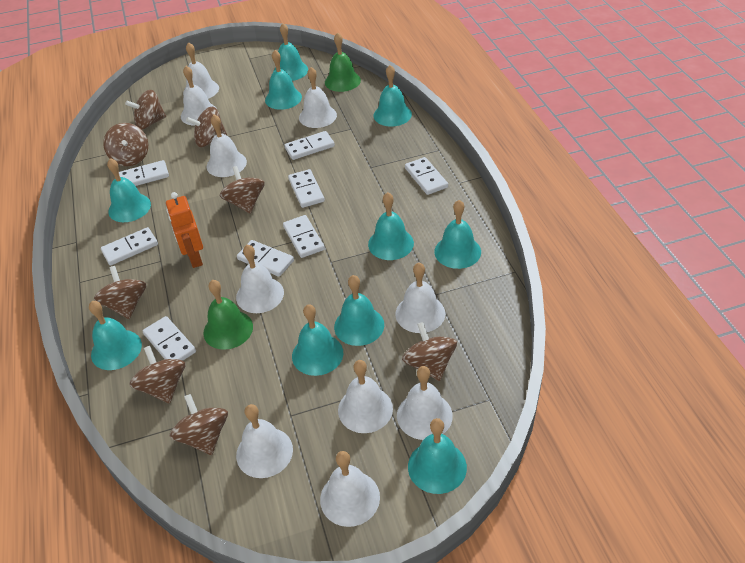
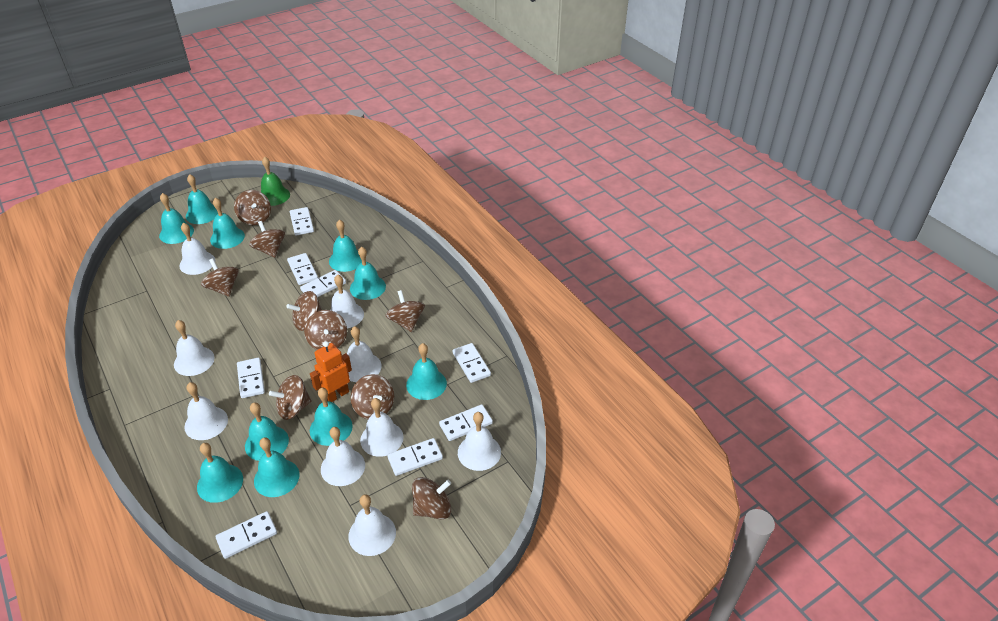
brown spinning top: [94,266,146,319] [103,123,148,166] [125,90,166,129] [129,346,185,404] [169,394,228,455] [186,107,227,147] [220,166,265,213] [402,322,457,381] = 8 -> [201,259,239,297] [234,190,271,225] [249,221,285,258] [269,375,312,420] [286,291,322,331] [304,310,347,350] [351,374,394,419] [386,290,425,332] [412,477,451,519] = 9
green bell: [203,280,253,350] [325,32,361,92] = 2 -> [261,157,290,206] = 1
white bell: [181,66,217,125] [183,42,219,99] [207,115,247,177] [236,244,284,313] [236,404,293,478] [299,67,337,128] [320,451,380,527] [338,360,393,433] [395,263,445,333] [397,366,453,440] = 10 -> [174,320,215,376] [179,223,215,275] [184,382,228,440] [321,427,365,486] [330,275,364,328] [347,326,382,382] [348,495,396,556] [360,398,404,457] [458,412,501,471] = 9

